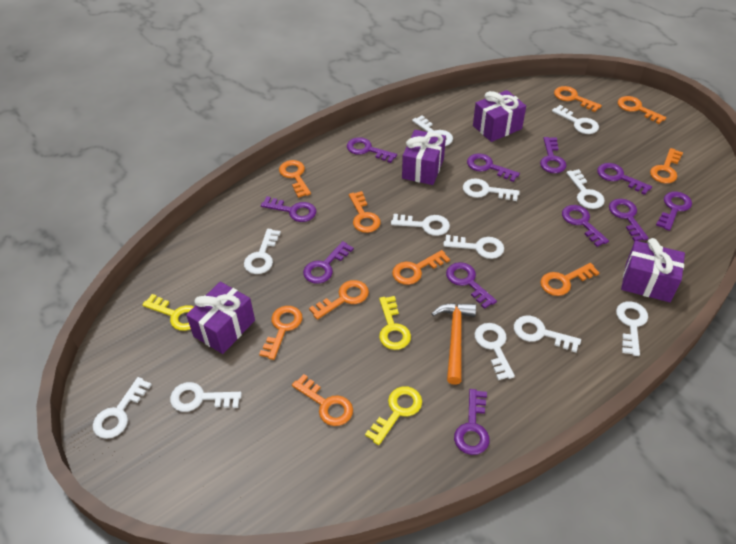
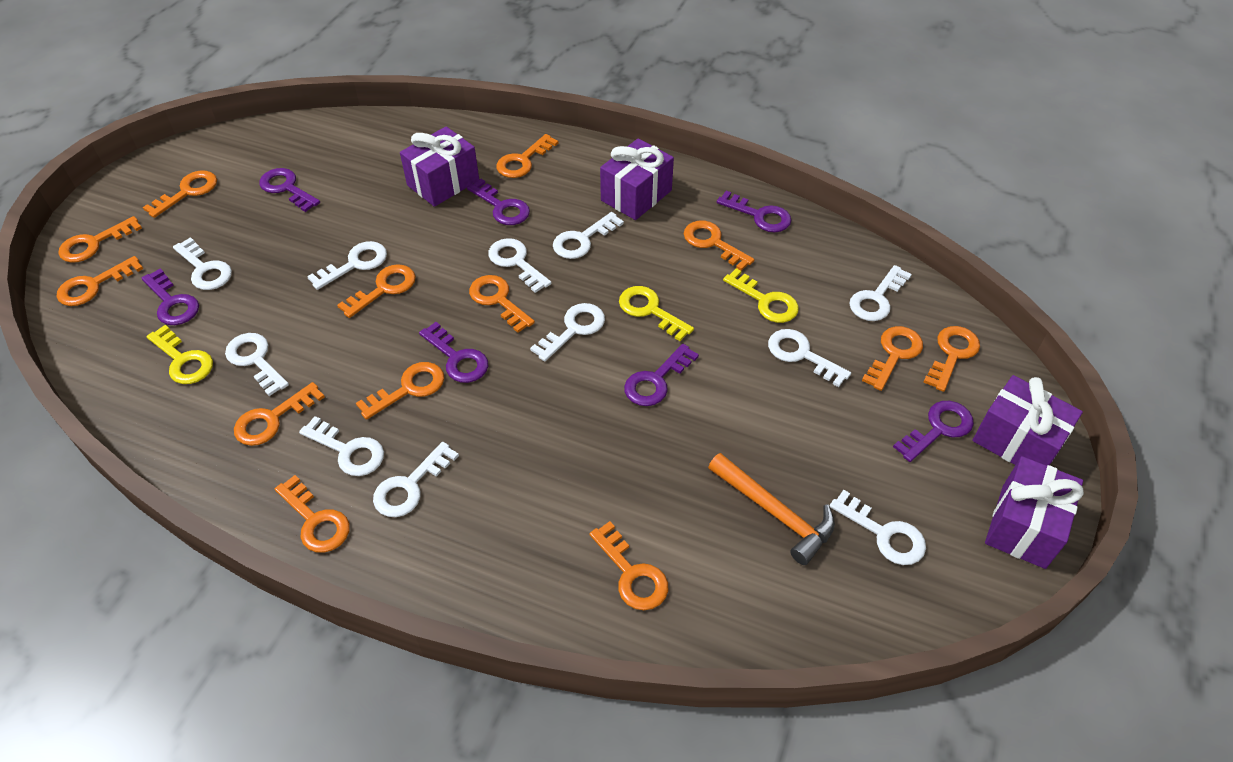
orange key: [259,306,302,360] [279,160,311,198] [292,374,353,426] [309,280,369,320] [349,191,381,233] [392,250,450,285] [540,263,600,296] [554,86,602,112] [618,96,666,124] [650,148,683,183] = 10 -> [57,256,143,306] [58,216,142,263] [143,170,217,218] [234,382,325,446] [275,475,350,553] [337,264,416,318] [356,362,444,420] [469,275,535,333] [496,134,559,178] [590,521,668,610] [684,221,754,271] [862,326,923,391] [923,326,980,392] = 13
purple key: [261,196,316,222] [303,241,354,284] [347,137,397,163] [446,262,497,309] [454,389,489,455] [467,153,520,182] [540,137,567,173] [562,205,609,247] [597,163,652,195] [609,199,648,242] [656,191,692,231] = 11 -> [142,269,199,325] [259,168,320,212] [419,322,488,383] [467,179,530,225] [624,344,699,406] [717,191,792,232] [893,401,974,462] = 7
white key: [93,377,152,439] [170,382,242,412] [244,229,281,274] [391,214,450,236] [412,115,453,146] [443,235,504,259] [463,178,520,201] [475,323,515,380] [514,316,581,352] [552,105,599,134] [566,169,605,209] [616,301,648,356] = 12 -> [173,237,232,290] [225,333,289,396] [299,416,384,476] [307,241,387,290] [373,442,459,517] [488,238,551,293] [530,303,605,361] [553,212,624,259] [768,329,851,387] [830,490,926,565] [850,265,912,321] = 11

